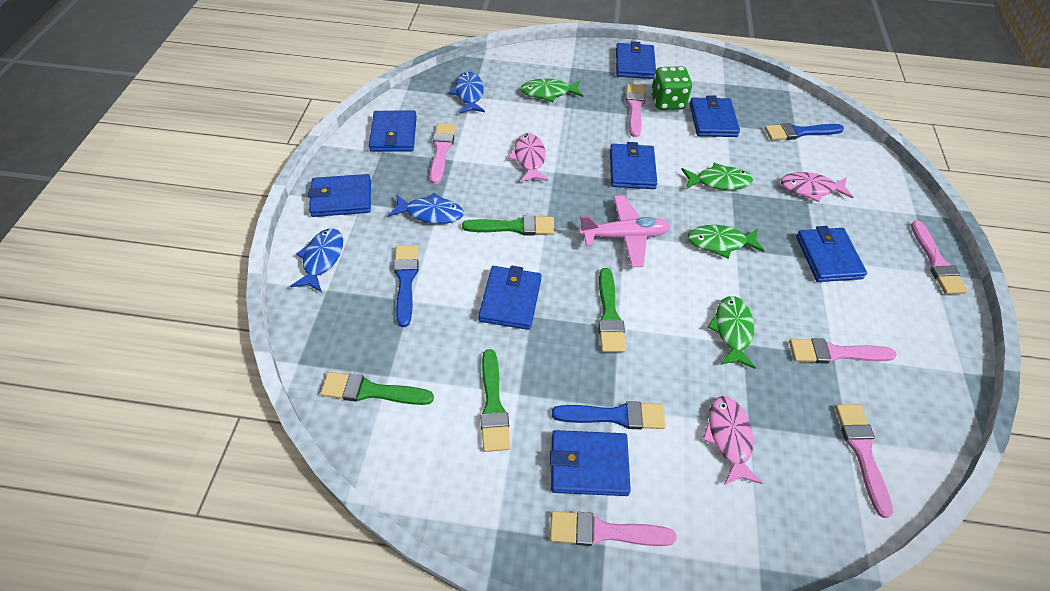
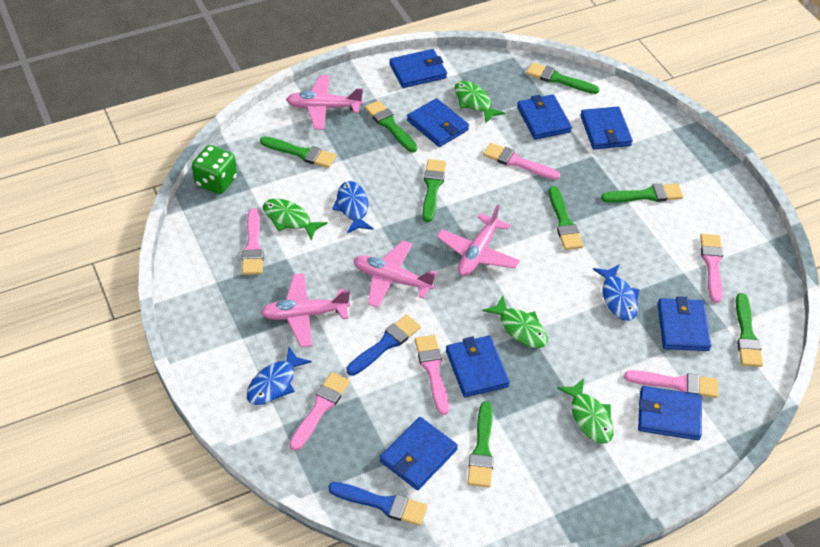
blue brush: [394,245,419,327] [552,401,666,429] [765,123,844,140] = 3 -> [328,482,428,526] [347,314,421,376] = 2
green brush: [321,372,434,405] [462,215,555,235] [480,349,511,452] [598,268,626,352] = 4 -> [260,136,336,168] [365,100,417,152] [422,159,446,222] [468,401,494,487] [526,62,600,94] [549,186,583,250] [601,183,683,203] [736,293,763,367] = 8
pink fish: [508,133,548,182] [702,396,763,485] [781,172,853,202] = 3 -> none = 0
pink plane: [579,195,671,268] = 1 -> [260,273,350,347] [286,75,363,130] [354,240,437,308] [437,204,520,276] = 4

